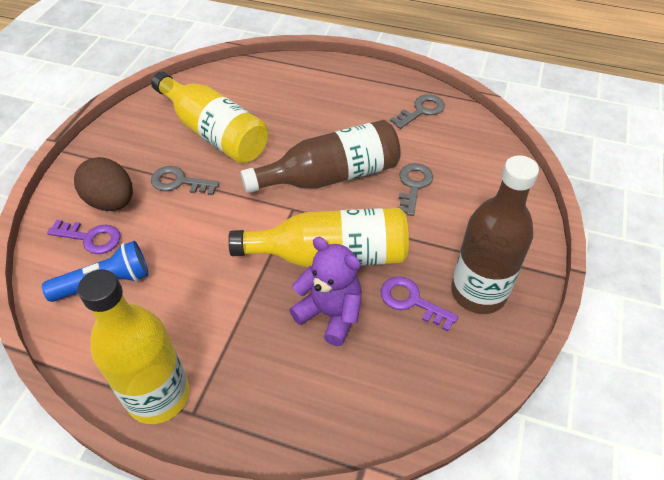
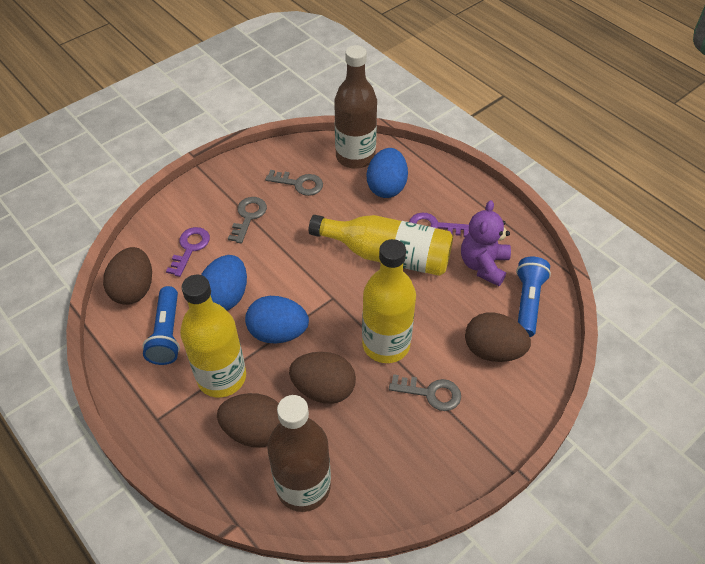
blue egg: none = 0 -> [201,255,247,310] [245,296,309,343] [367,148,408,198] = 3
blue flashlight: [42,241,148,302] = 1 -> [142,286,180,365] [516,257,551,337] = 2
brown egg: [74,157,133,211] = 1 -> [103,247,152,305] [217,393,280,448] [289,352,356,404] [465,313,531,362] = 4

